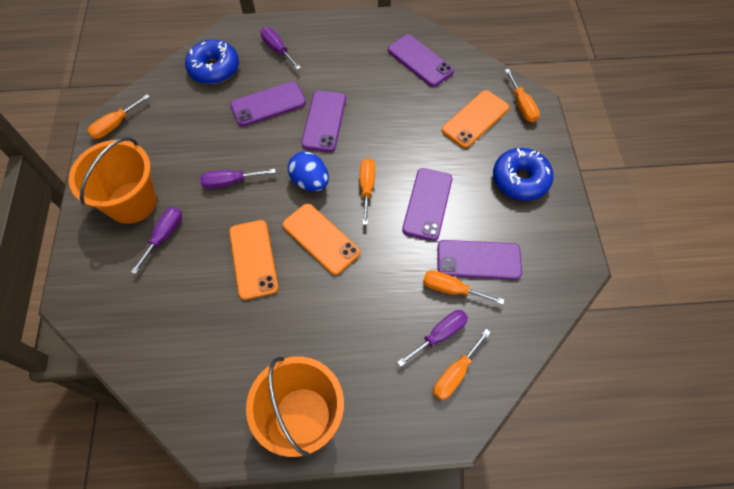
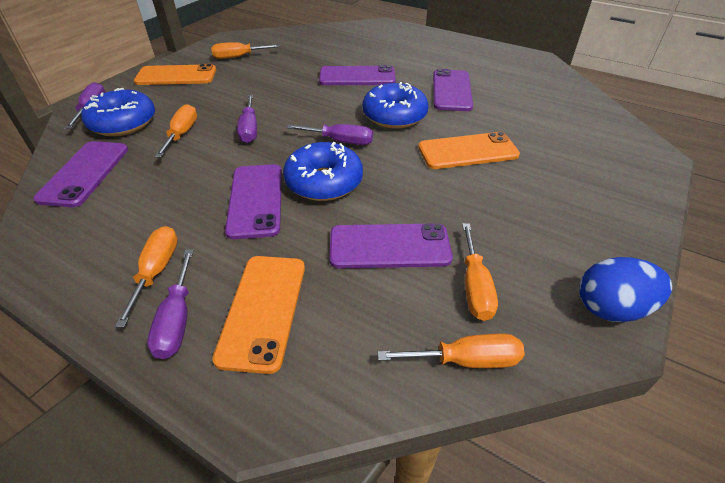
blue donut: [185,40,239,84] [493,148,554,201] = 2 -> [81,88,155,136] [283,142,363,201] [362,82,428,129] = 3
orange bucket: [69,137,157,224] [246,356,344,457] = 2 -> none = 0

